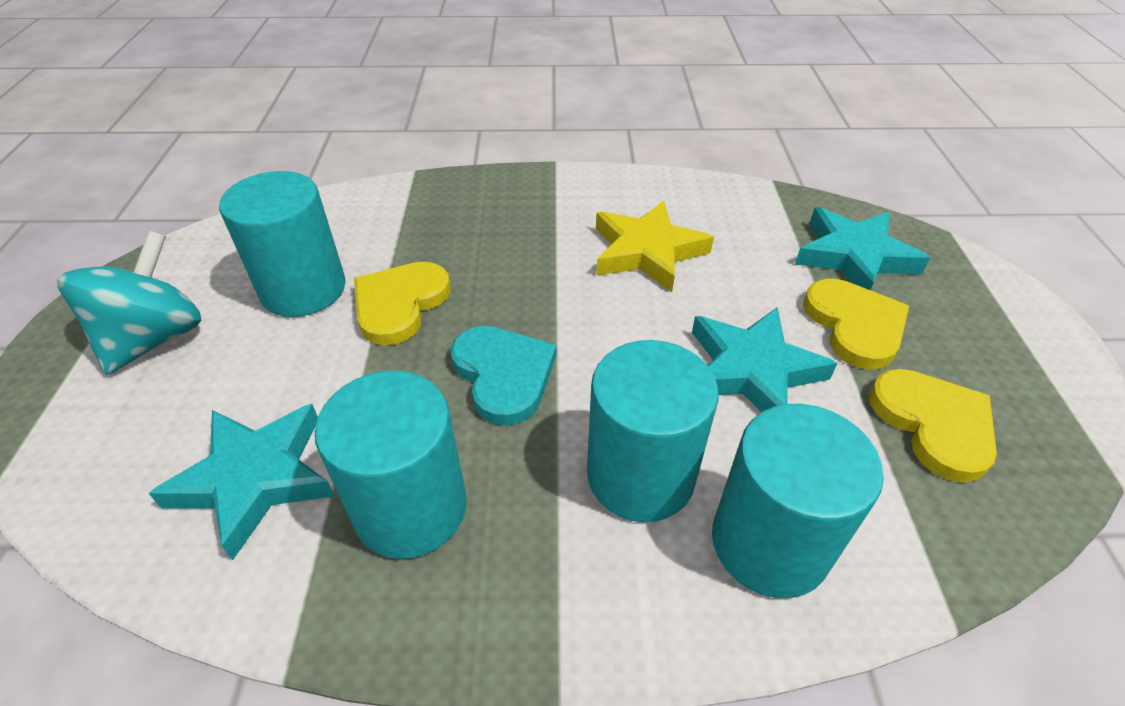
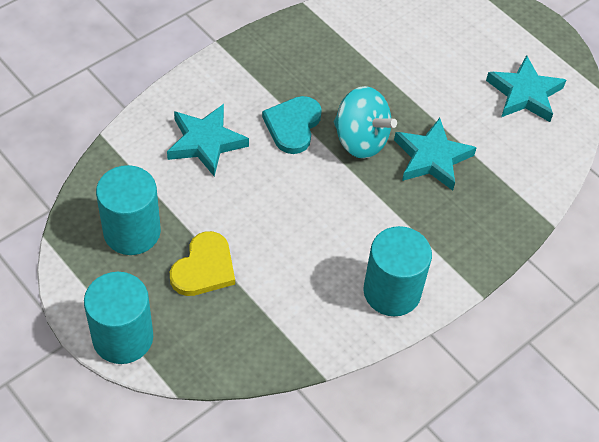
turquoise cylinder: [219,171,346,317] [315,371,467,559] [587,340,719,522] [712,404,884,598] = 4 -> [84,272,153,364] [96,165,161,255] [363,226,432,316] = 3
yellow heart: [354,262,451,345] [803,279,909,369] [869,369,997,483] = 3 -> [170,231,235,296] = 1
yellow star: [596,201,714,292] = 1 -> none = 0

